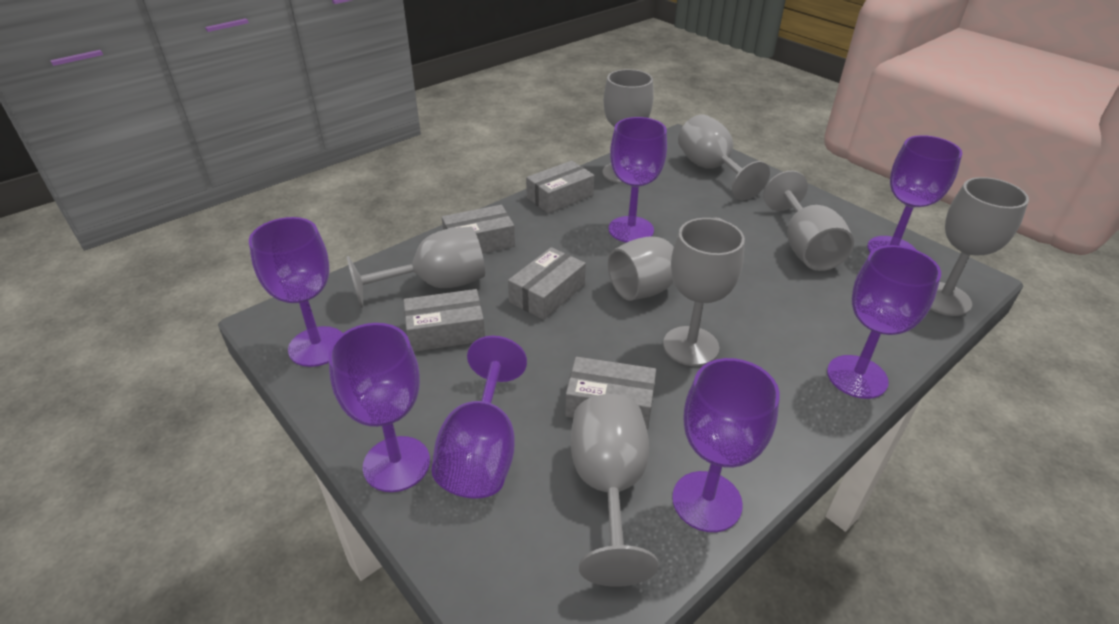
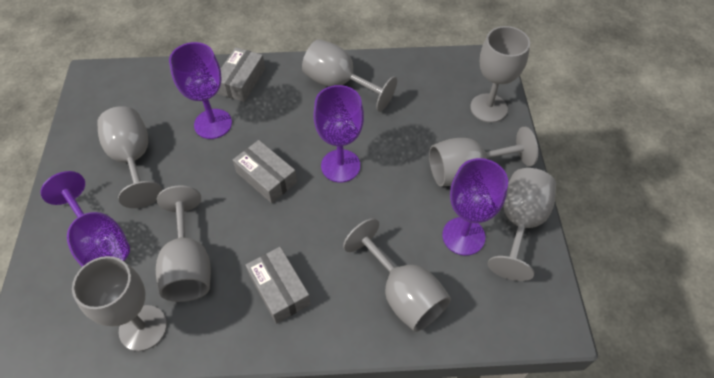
grey box: [404,289,485,352] [442,205,515,254] [508,247,586,320] [526,160,594,214] [565,357,656,430] = 5 -> [217,47,265,102] [233,140,297,203] [246,247,311,324] = 3
purple goblet: [249,217,342,367] [328,323,430,492] [431,336,527,499] [608,117,667,243] [672,358,780,532] [827,245,941,399] [867,135,962,252] = 7 -> [41,171,130,267] [169,42,232,139] [313,85,364,182] [442,158,508,256] = 4

